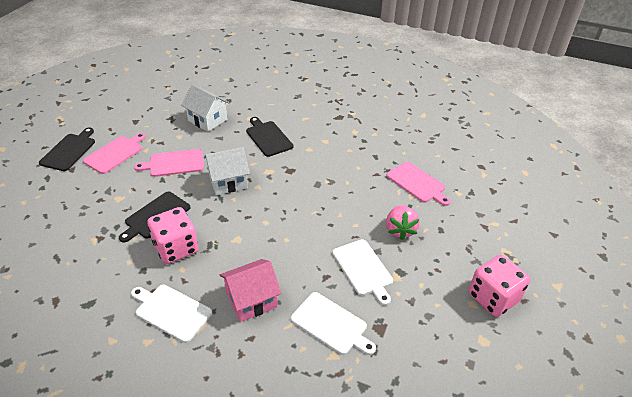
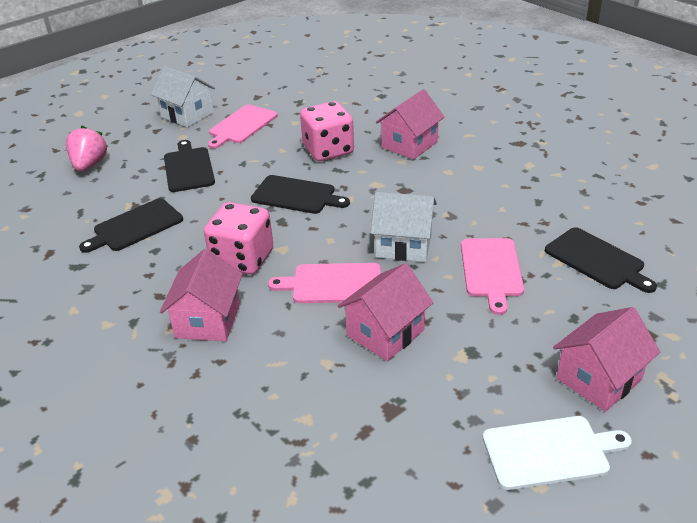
black cutting board: [39,128,95,171] [119,191,191,243] [246,117,293,157] = 3 -> [79,198,183,253] [164,140,215,192] [251,175,350,214] [545,227,657,293] = 4
pink house: [220,259,281,322] = 1 -> [160,248,243,341] [337,263,433,361] [376,89,444,159] [553,307,660,412] = 4
white cutting board: [131,285,212,343] [291,292,376,355] [332,239,393,305] = 3 -> [482,416,632,490] = 1

